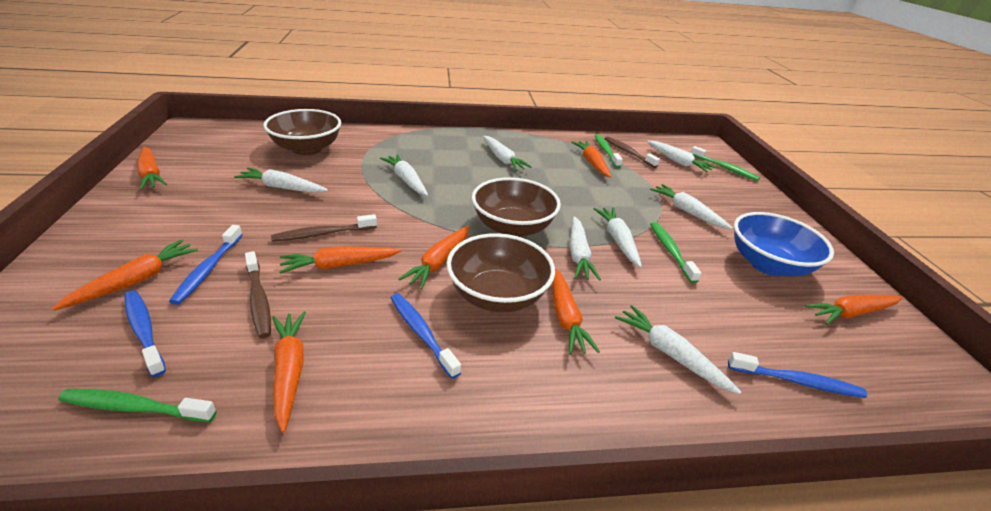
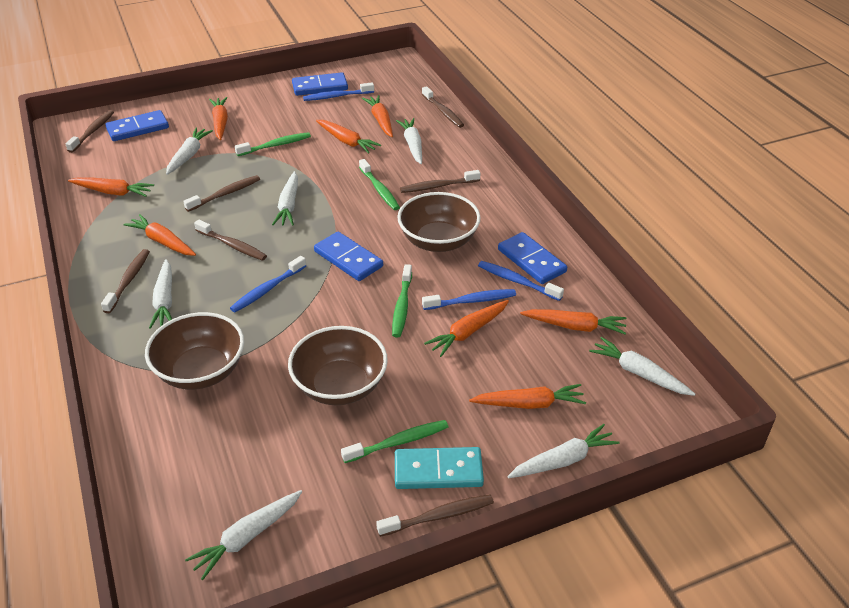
blue bowl: [734,212,834,276] = 1 -> none = 0
blue domino: none = 0 -> [105,110,169,141] [292,72,348,96] [314,232,383,281] [498,232,567,284] = 4
brown toothbrush: [245,251,271,338] [271,214,377,242] [604,136,660,168] = 3 -> [66,110,114,153] [101,249,150,313] [183,175,260,212] [194,220,267,261] [376,494,494,537] [400,170,480,193] [422,86,464,128] = 7
turquoise domino: none = 0 -> [395,447,484,489] = 1
white carrot: [234,168,328,193] [380,154,428,196] [483,136,532,171] [570,216,601,281] [594,208,642,267] [615,305,741,394] [647,141,716,172] [650,184,733,229] = 8 -> [149,259,172,329] [166,128,213,175] [185,490,302,580] [272,171,298,226] [396,118,422,164] [508,424,620,478] [589,337,695,396] = 7

